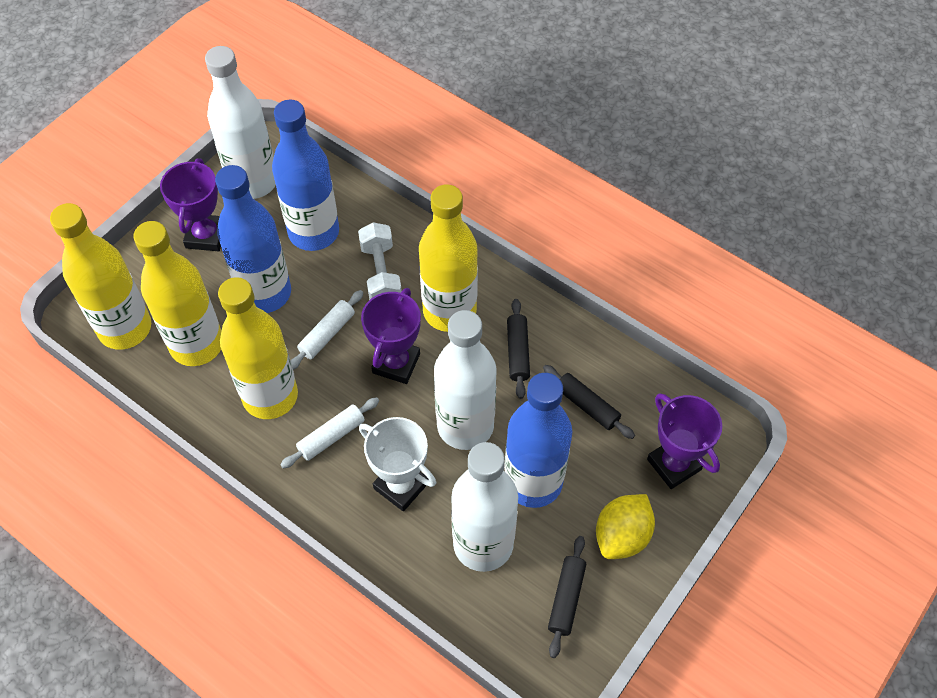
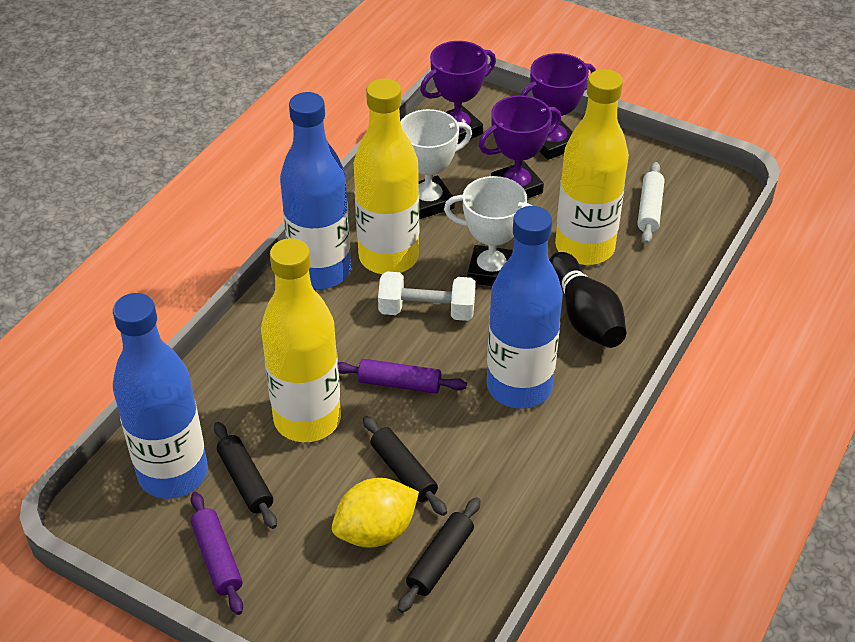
black bowling pin: none = 0 -> [549,252,626,348] = 1
purple rolling pin: none = 0 -> [191,492,243,615] [338,359,467,394] = 2
white bottle: [205,46,276,199] [434,310,497,450] [451,442,518,572] = 3 -> none = 0
white rolling pin: [280,397,379,469] [290,290,363,370] = 2 -> [637,162,664,244] = 1
white trophy: [359,417,436,512] = 1 -> [400,109,472,219] [444,176,533,286] = 2
yellow bottle: [50,203,151,350] [133,221,221,366] [218,277,298,419] [419,184,478,332] = 4 -> [261,238,341,442] [354,79,419,274] [555,69,629,265] = 3

